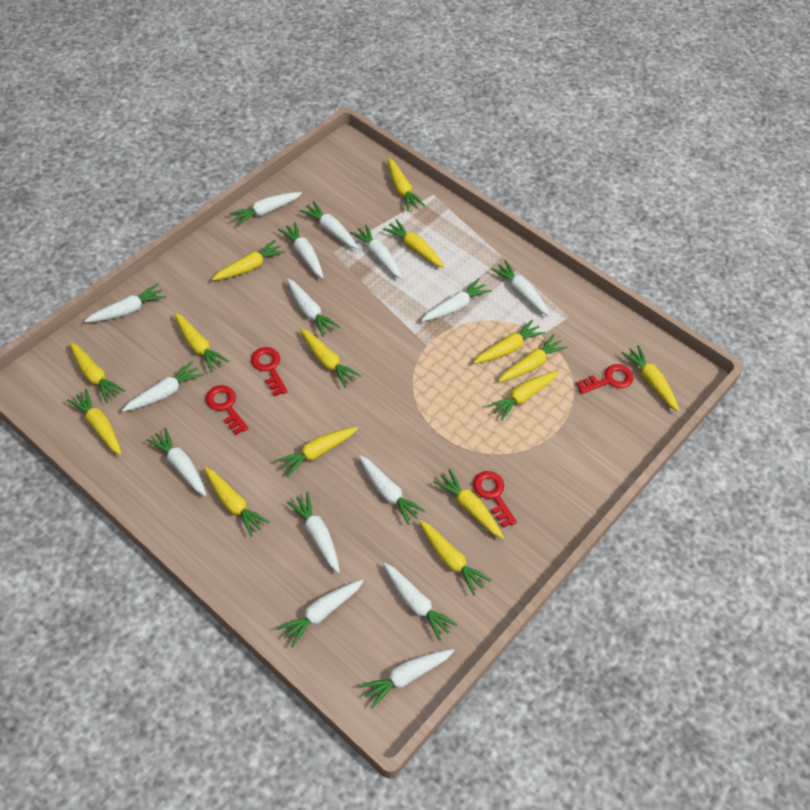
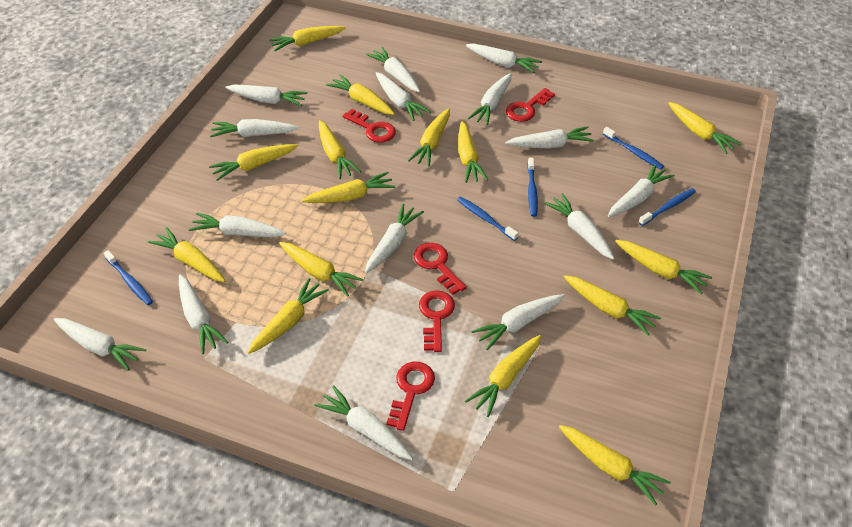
blue toothbrush: none = 0 -> [104,250,153,305] [457,196,518,241] [527,158,538,217] [603,127,664,170] [639,188,696,226] = 5
red key: [206,385,249,435] [251,347,288,396] [473,471,517,528] [576,364,633,394] = 4 -> [342,109,396,143] [386,361,435,431] [414,243,467,295] [419,290,455,352] [506,88,555,122] = 5

